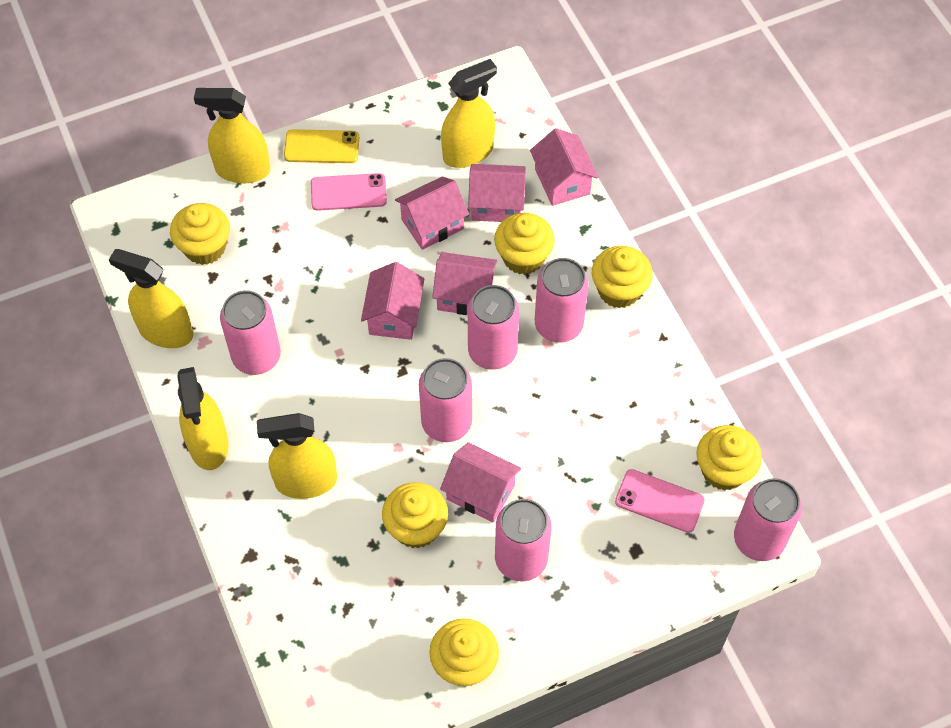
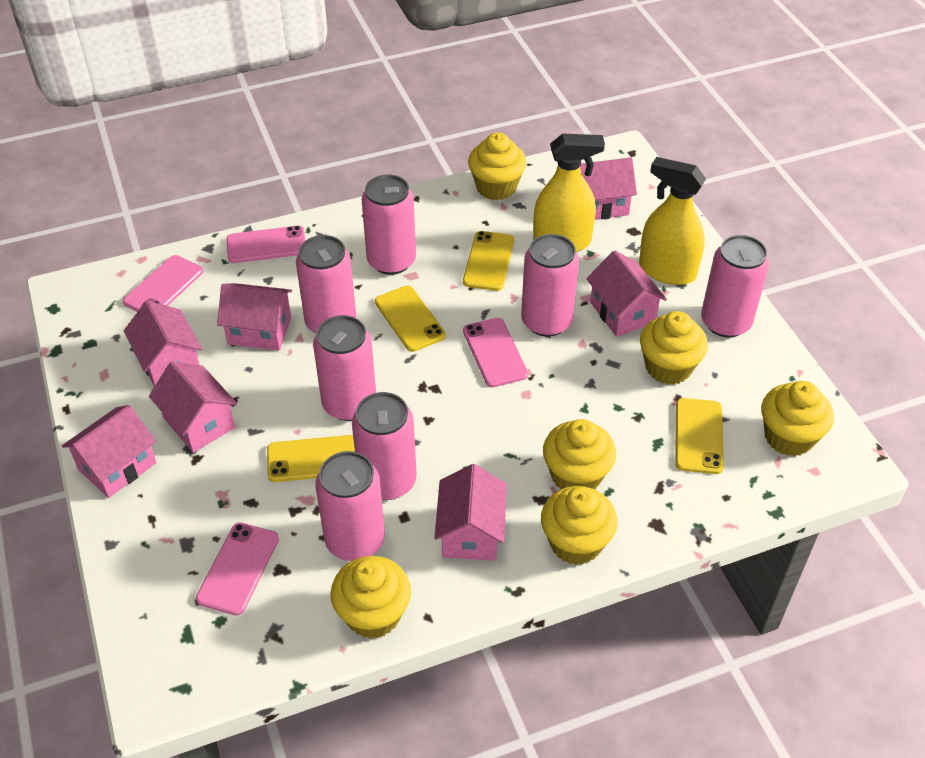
pink can: [220,290,281,375] [419,358,472,442] [468,285,519,370] [495,499,552,581] [535,258,589,343] [734,478,802,561] = 6 -> [296,235,356,334] [313,315,376,421] [315,451,385,561] [352,392,416,500] [362,175,416,275] [521,234,579,337] [701,235,769,337] = 7
pink house: [361,262,424,340] [395,176,469,250] [432,252,498,315] [440,442,521,523] [468,164,526,222] [530,128,598,206] = 6 -> [62,405,157,498] [124,301,202,387] [149,361,237,453] [217,283,292,351] [434,464,507,561] [580,157,637,220] [586,250,667,337] = 7
pink phone: [311,173,387,211] [615,469,705,533] = 2 -> [123,255,203,312] [196,522,279,616] [226,226,305,263] [463,318,528,387] = 4
yellow phone: [284,129,359,163] = 1 -> [267,435,355,482] [375,285,446,352] [463,231,514,291] [675,398,724,474] = 4
yellow spray bottle: [109,249,193,348] [177,367,229,470] [194,88,270,183] [257,413,337,499] [441,59,497,168] = 5 -> [533,133,605,252] [639,157,706,285] = 2

